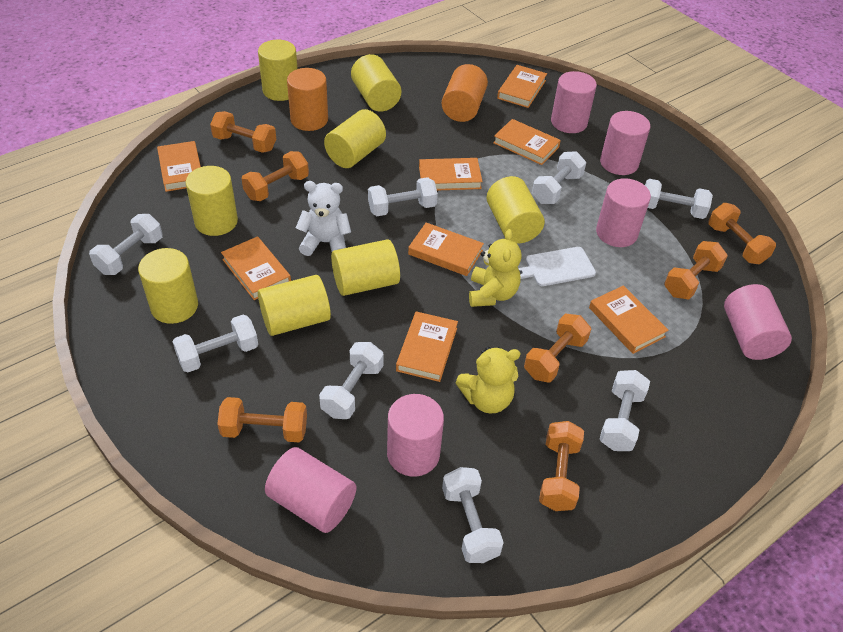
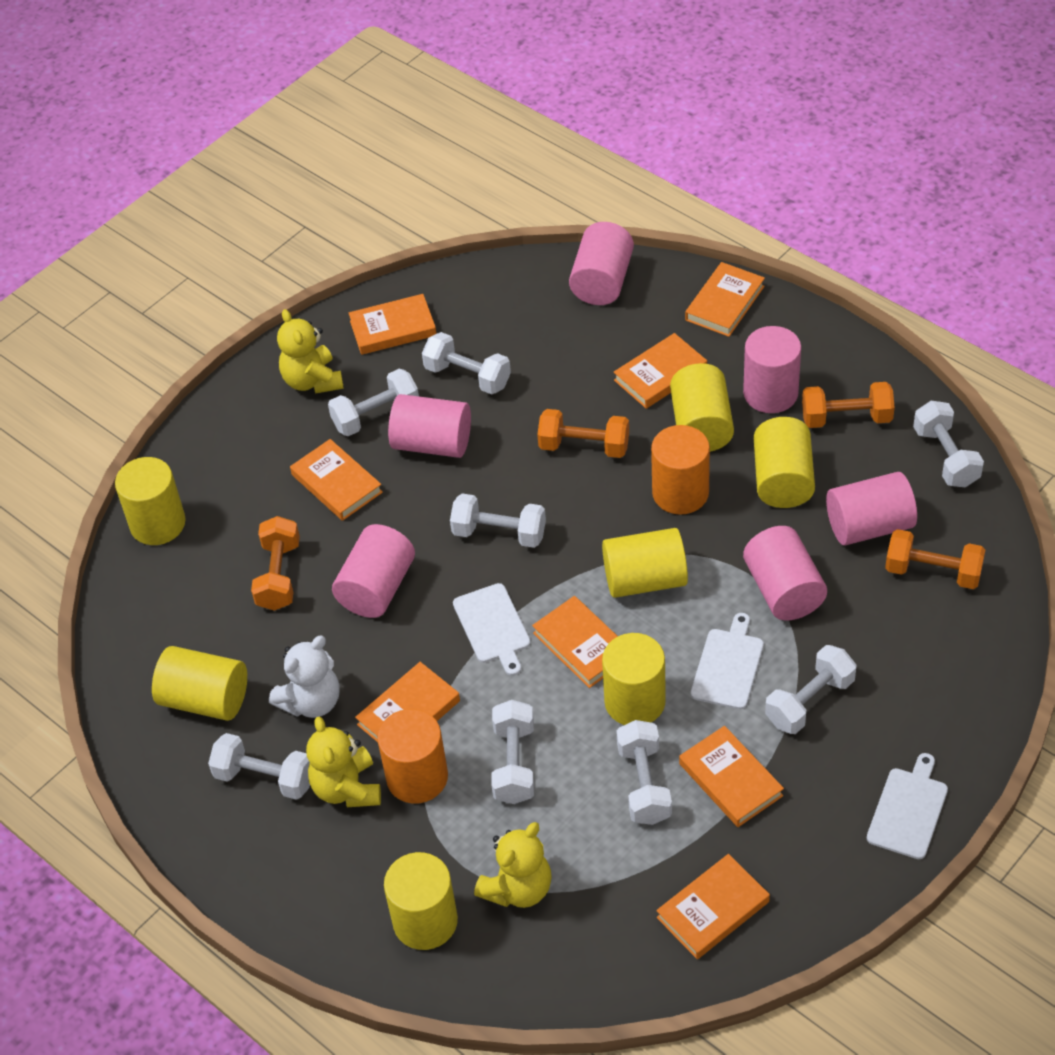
orange dumbbell: [210,111,276,153] [217,397,307,442] [242,151,309,201] [524,314,591,382] [539,421,584,511] [664,241,728,300] [709,203,776,264] = 7 -> [251,516,300,611] [537,409,629,458] [802,382,895,428] [885,529,985,589] = 4
white cutting board: [518,247,596,286] = 1 -> [453,583,531,676] [691,613,764,709] [867,753,948,859] = 3
yellow cylinder: [138,248,198,324] [186,166,238,236] [258,40,298,101] [258,275,331,336] [324,109,386,168] [331,239,400,296] [351,54,401,112] [487,176,545,244] = 8 -> [115,457,186,545] [152,646,247,721] [384,852,458,950] [602,528,688,598] [602,633,666,725] [670,363,734,452] [754,417,815,508] = 7
yellow teddy bear: [456,347,521,414] [469,229,522,307] = 2 -> [277,309,344,394] [306,717,381,807] [474,822,552,908] = 3

